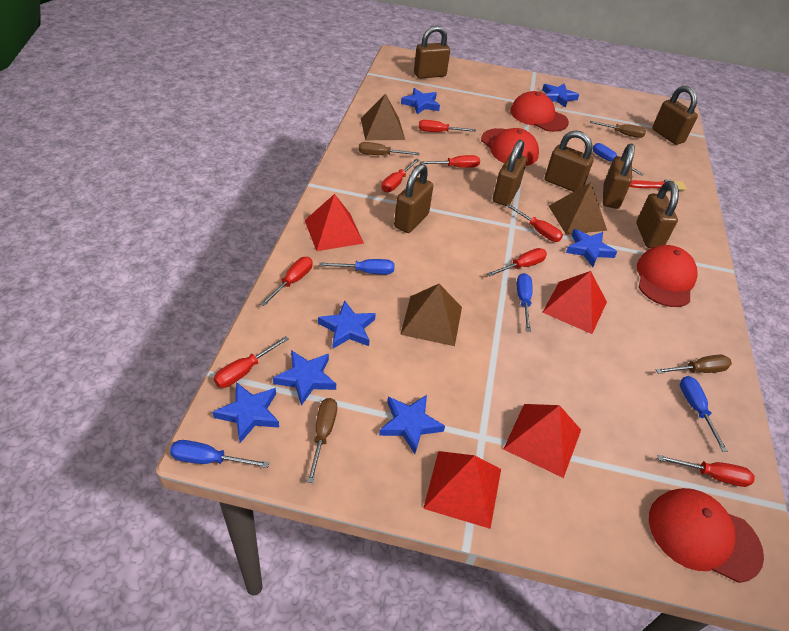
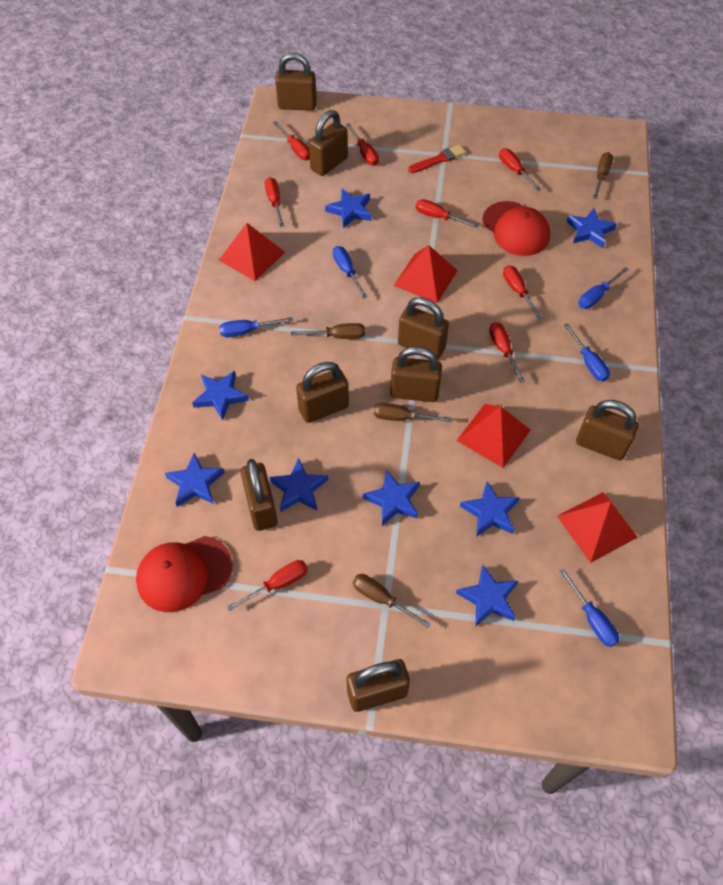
blue star: [213,382,279,443] [273,350,336,406] [318,301,376,349] [379,395,445,454] [401,88,440,114] [542,83,579,108] [566,229,617,267] = 7 -> [165,453,225,507] [192,371,249,420] [269,458,328,512] [325,189,371,229] [363,470,420,526] [456,565,518,626] [460,481,520,537] [567,208,617,248] = 8
brown padlock: [394,164,433,233] [414,26,450,79] [493,140,527,206] [545,130,594,192] [602,144,635,209] [636,181,679,248] [652,86,698,145] = 7 -> [240,459,278,531] [275,53,317,111] [296,362,349,423] [309,110,348,176] [347,659,410,712] [390,347,442,402] [398,297,449,359] [576,400,639,461] = 8
brown pyramid: [361,93,405,140] [400,284,462,346] [549,183,607,235] = 3 -> none = 0
red cap: [481,128,539,166] [510,91,569,132] [637,245,697,307] [649,488,764,583] = 4 -> [136,536,233,612] [483,201,550,256] = 2

